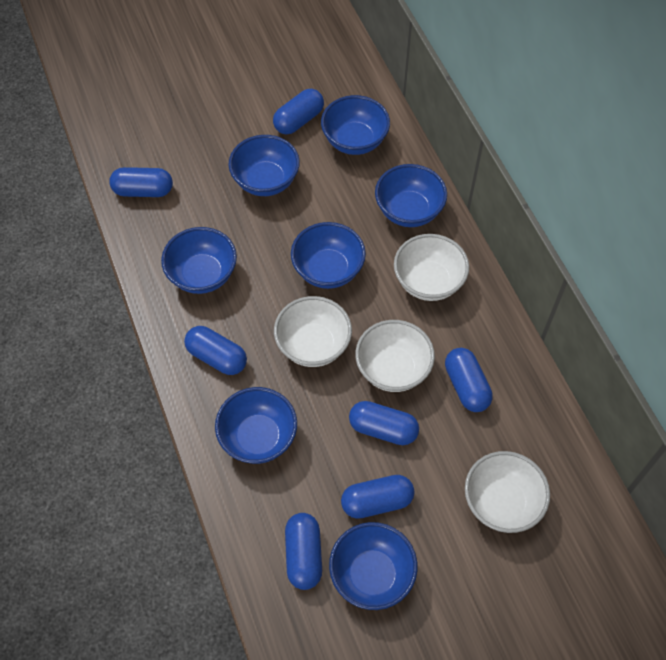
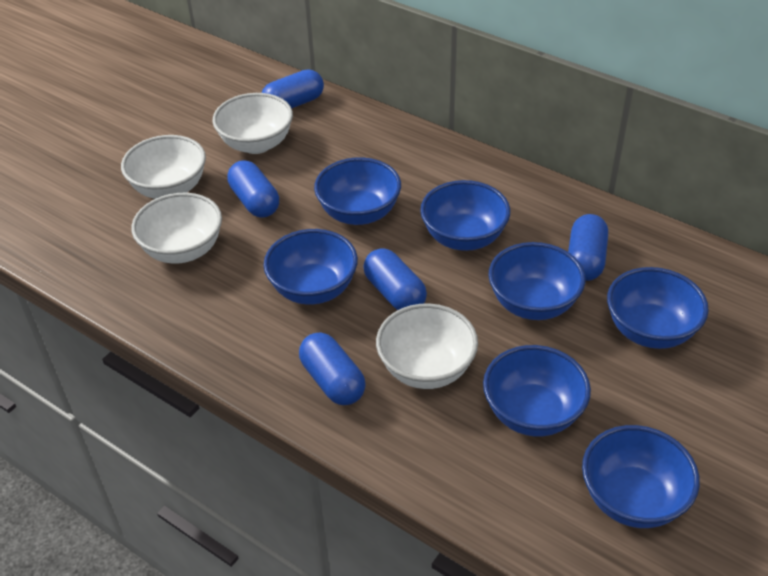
blue capsule: [109,167,173,197] [184,326,247,375] [273,89,324,135] [285,513,322,590] [341,475,415,519] [349,401,419,445] [445,348,493,412] = 7 -> [227,160,279,218] [262,69,324,109] [299,332,366,405] [364,248,427,310] [568,214,608,281] = 5

